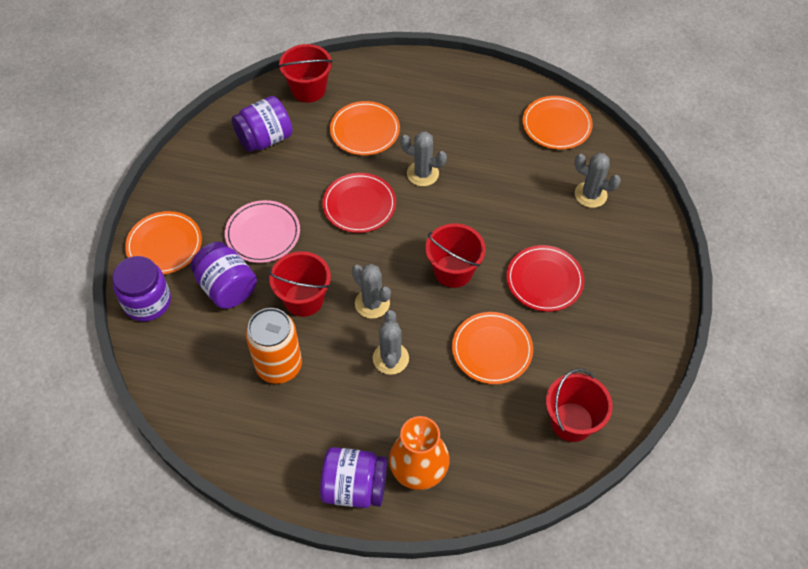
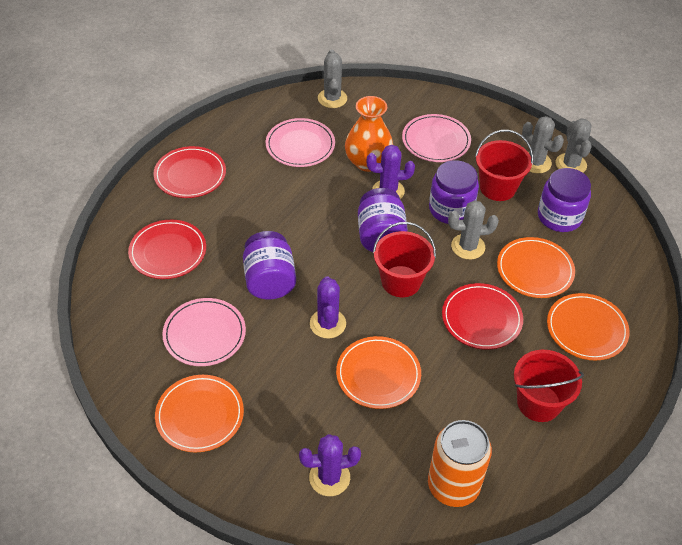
pink plate: [225,200,300,263] = 1 -> [162,298,246,366] [266,118,335,167] [402,114,471,162] = 3
purple cactus: none = 0 -> [299,434,361,496] [310,276,346,339] [367,145,415,199] = 3
red bucket: [269,251,331,317] [278,44,333,103] [425,223,486,288] [546,369,613,442] = 4 -> [373,222,436,297] [475,130,533,201] [514,350,584,422] = 3
red plate: [322,173,396,233] [506,245,584,312] = 2 -> [128,220,206,279] [154,146,226,198] [442,283,523,350] = 3

